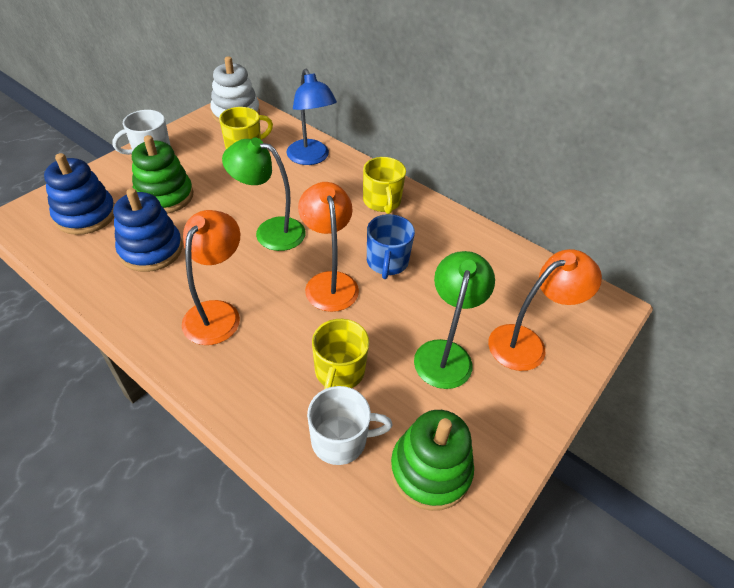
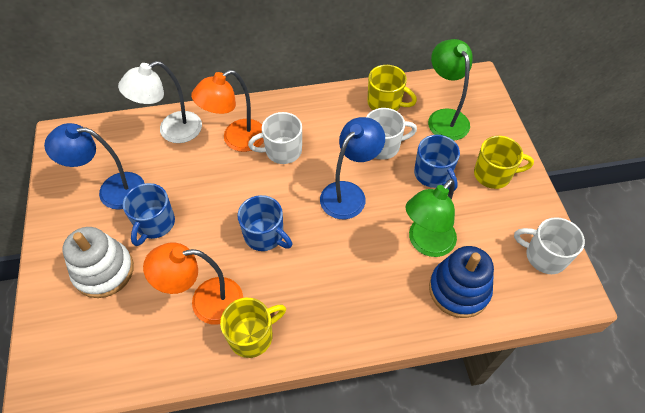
blue lamp: [287,68,337,165] = 1 -> [44,123,145,210] [320,117,385,219] = 2
blue mug: [367,214,415,279] = 1 -> [123,183,175,246] [237,195,292,251] [414,135,460,191] = 3
blue stacking toy: [44,153,115,235] [113,188,183,272] = 2 -> [429,246,494,318] = 1
green stacking toy: [132,135,193,214] [390,410,474,511] = 2 -> none = 0
orange lamp: [182,210,240,345] [298,182,359,312] [488,249,602,371] = 3 -> [143,243,243,324] [191,70,264,152] = 2
white lamp: none = 0 -> [118,61,202,143] = 1
white mug: [112,110,171,155] [307,386,393,465] = 2 -> [248,112,302,164] [366,108,417,160] [514,217,585,274] = 3

